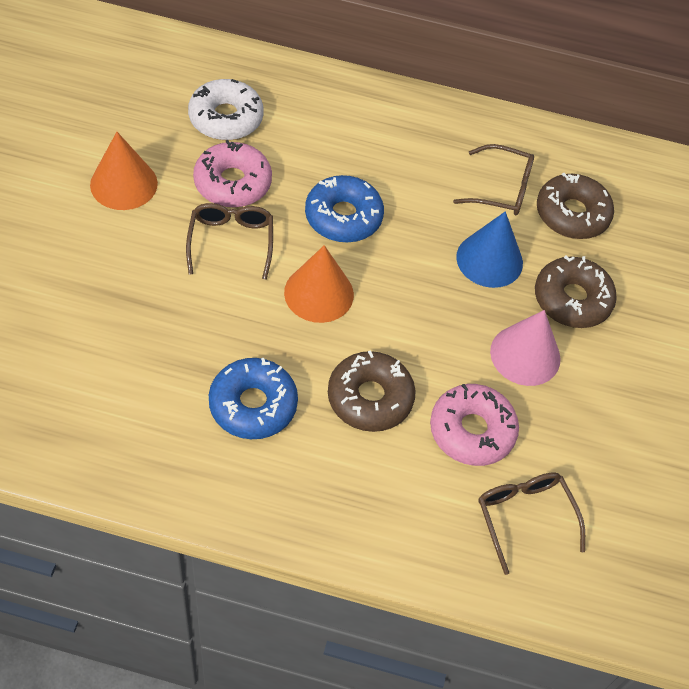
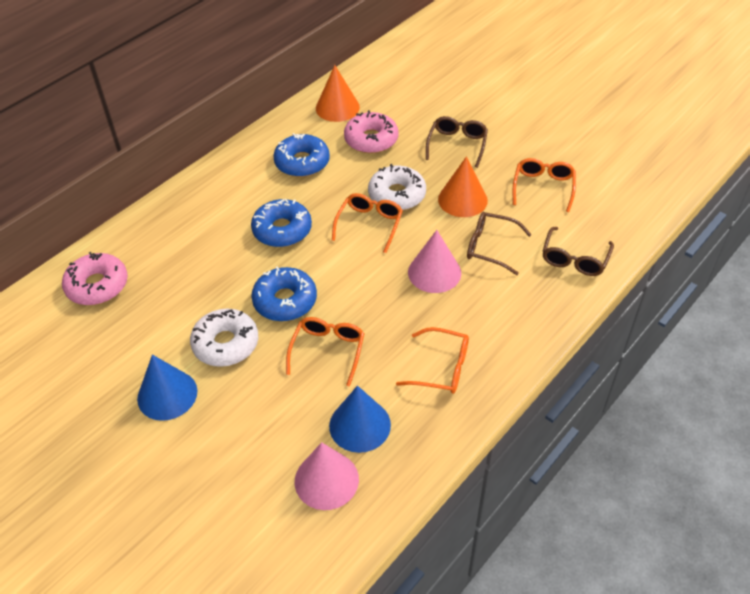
blue cone: [456,211,523,288] = 1 -> [137,355,197,421] [329,386,391,453] = 2
blue donut: [209,358,298,439] [305,175,384,242] = 2 -> [251,199,312,247] [251,266,317,321] [273,133,330,177] = 3
brown donut: [328,350,416,432] [535,256,617,328] [537,173,614,239] = 3 -> none = 0
orange glasses: none = 0 -> [286,317,365,387] [332,193,403,253] [396,327,469,394] [513,158,576,212] = 4
pink cone: [490,310,560,386] = 1 -> [295,442,359,510] [408,230,461,293] = 2
white donut: [188,79,264,140] = 1 -> [190,309,258,367] [368,164,426,210] = 2

